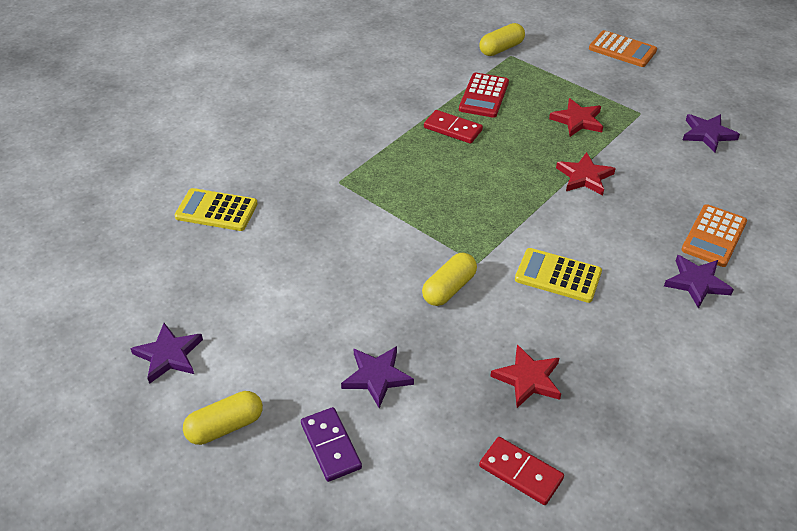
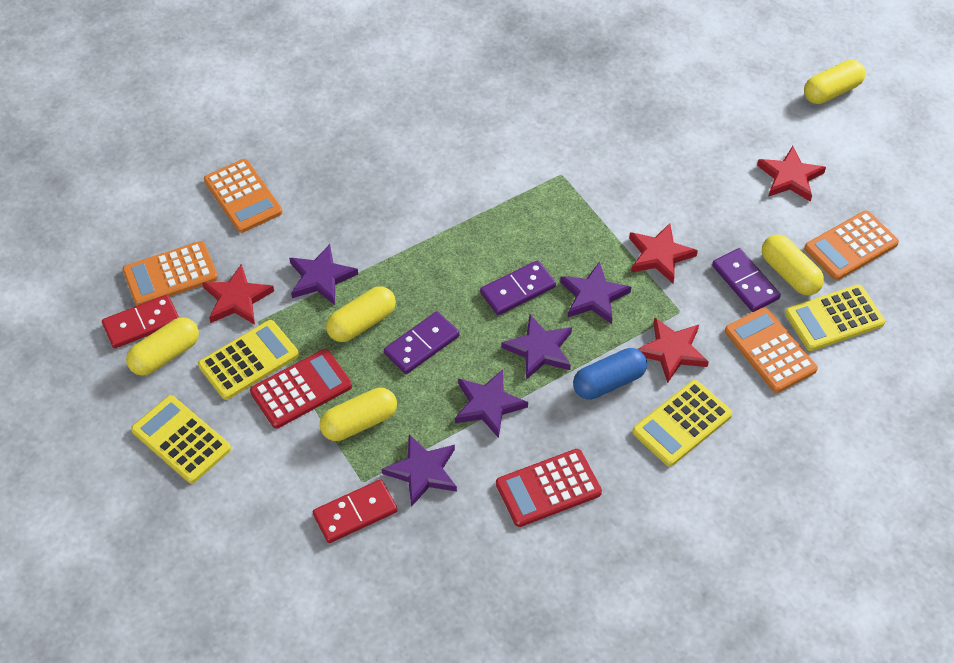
blue capsule: none = 0 -> [573,348,647,400] = 1
orange calculator: [589,30,657,67] [681,204,747,267] = 2 -> [123,241,218,306] [204,159,282,233] [725,307,818,393] [804,210,899,280] = 4
purple domino: [301,407,362,482] = 1 -> [384,311,460,374] [480,260,556,315] [712,248,781,312] = 3
purple star: [130,323,203,384] [341,346,414,408] [664,255,734,309] [683,114,740,152] = 4 -> [289,244,358,305] [382,434,457,507] [455,369,528,438] [501,315,572,380] [560,261,631,324] = 5
red calculator: [459,73,509,118] = 1 -> [250,349,352,429] [496,449,602,527] = 2
red star: [490,344,561,408] [549,98,603,137] [556,152,616,195] = 3 -> [202,264,274,325] [629,223,698,283] [638,317,709,383] [757,146,826,202] = 4
yellow calculator: [174,188,258,231] [515,248,602,303] = 2 -> [131,395,231,483] [198,320,299,400] [632,380,732,466] [785,285,885,351] = 4
yellow capsule: [183,391,263,445] [422,253,477,306] [479,23,525,56] = 3 -> [126,317,199,376] [320,388,397,441] [326,287,396,342] [762,234,824,295] [804,60,865,104] = 5

